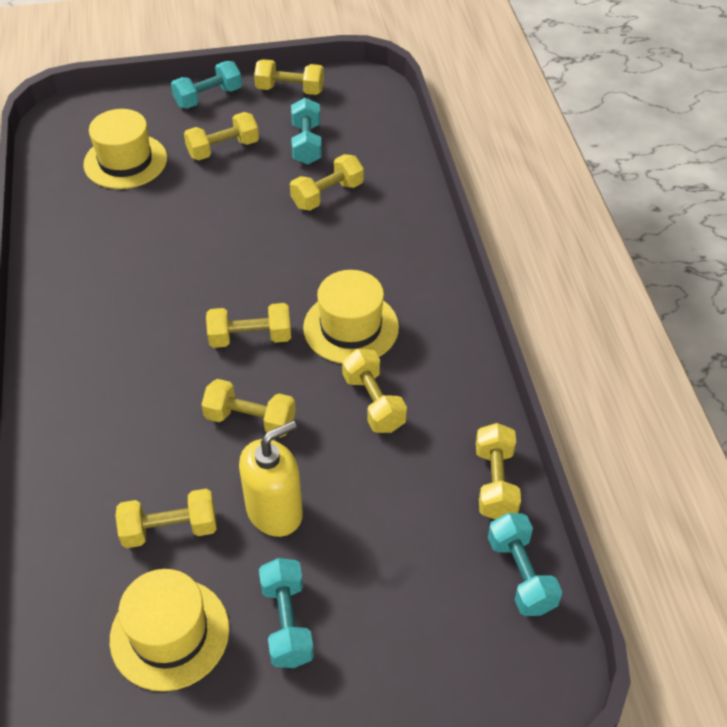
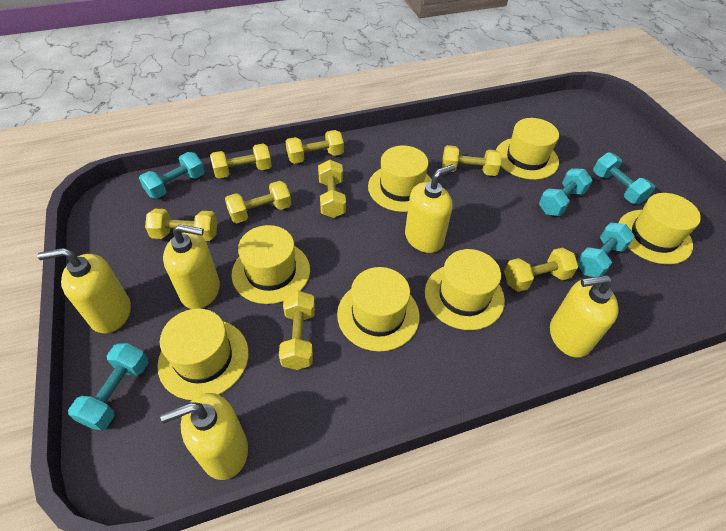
turquoise dumbbell: [171,61,242,109] [259,558,314,668] [291,98,322,165] [488,513,562,616] = 4 -> [68,343,149,430] [139,152,205,199] [539,168,593,216] [577,222,635,277] [593,153,655,204] = 5
yellow hat: [83,109,167,189] [110,569,229,691] [303,270,399,364] = 3 -> [158,308,249,400] [231,225,310,304] [337,267,420,352] [368,145,432,212] [425,249,505,330] [496,118,559,180] [618,193,701,264] = 7
yellow soap dispenser: [239,421,303,537] = 1 -> [37,248,131,333] [160,393,248,480] [163,224,220,309] [405,164,456,253] [550,275,619,358] = 5

